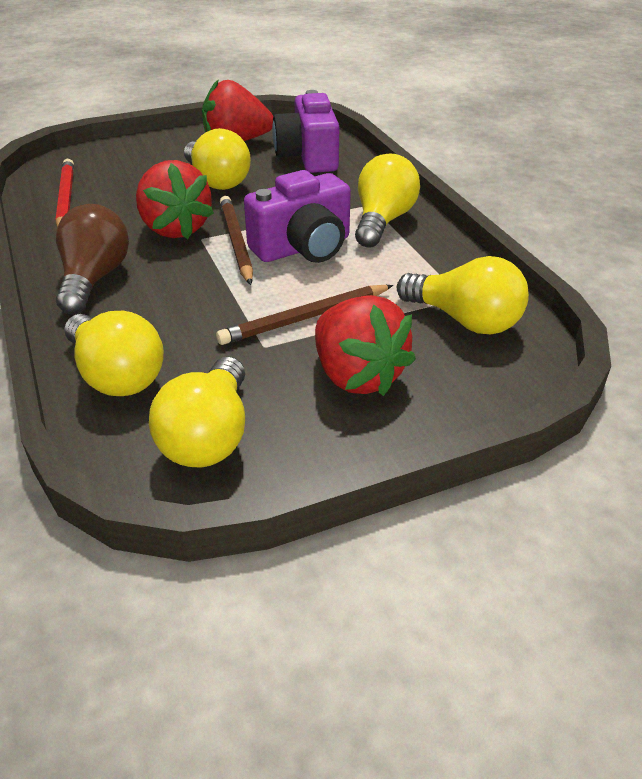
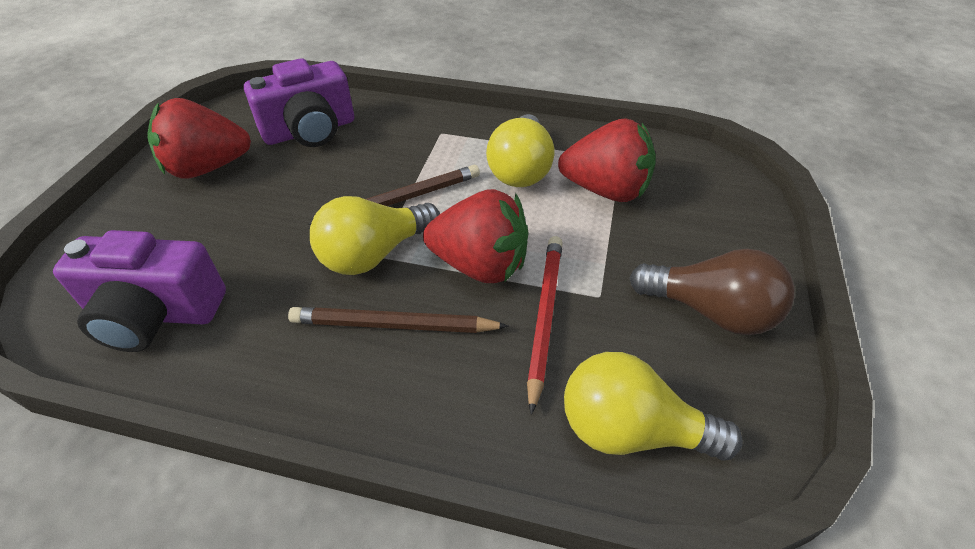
yellow light bulb: [64,311,164,396] [149,357,245,467] [184,128,251,190] [355,154,420,248] [397,256,529,334] = 5 -> [310,196,440,275] [486,114,554,187] [564,352,743,461] = 3

